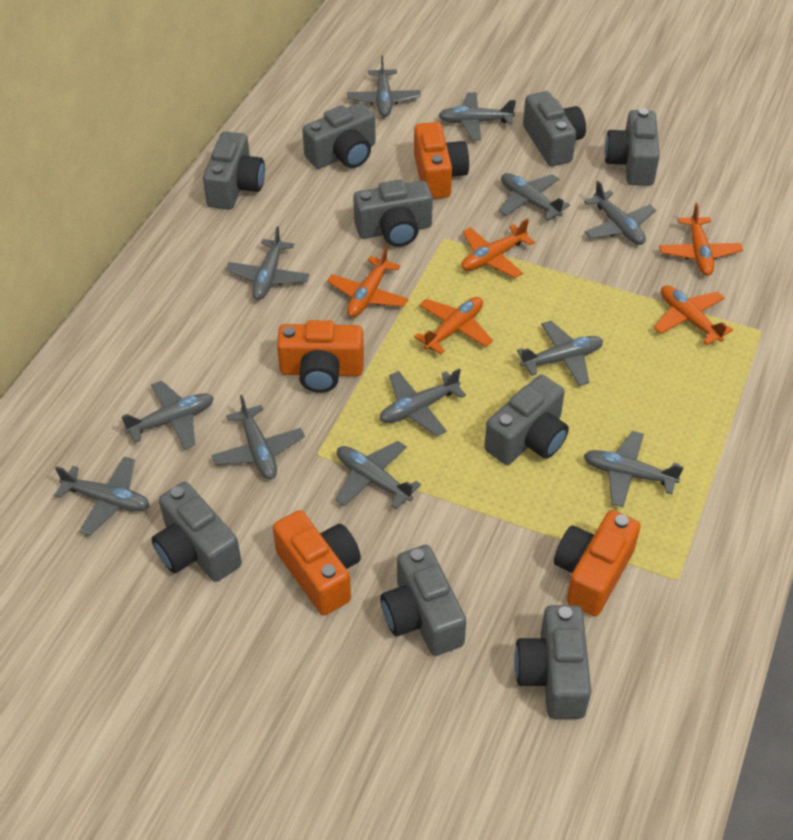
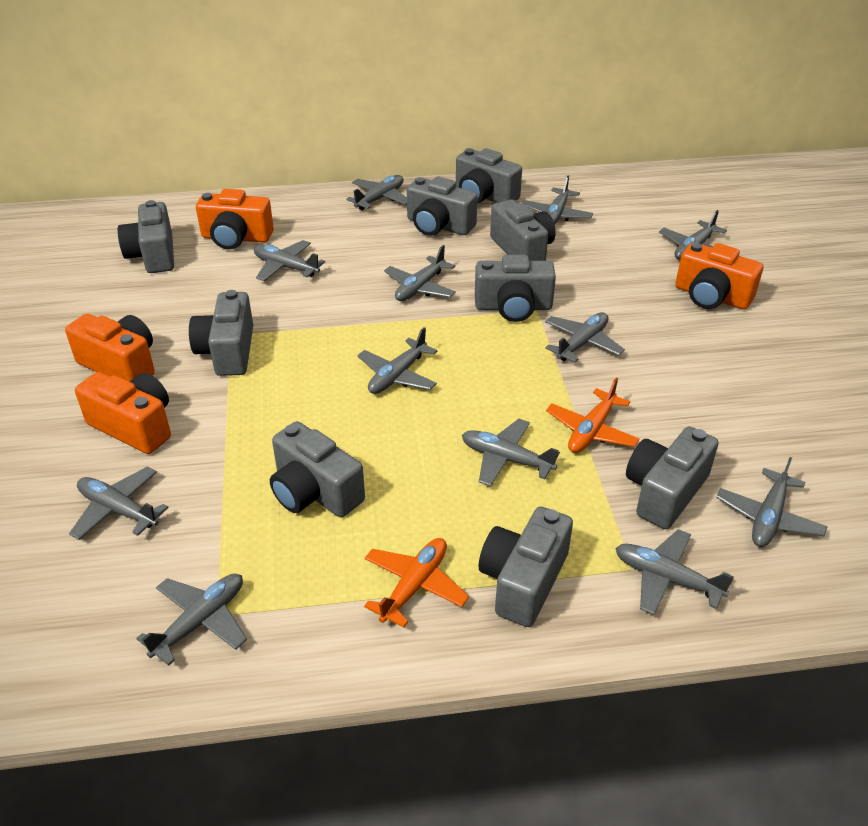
orange plane: [327,246,408,317] [414,297,493,354] [461,218,535,278] [653,286,733,345] [659,203,743,276] = 5 -> [364,538,469,627] [546,378,640,453] = 2

